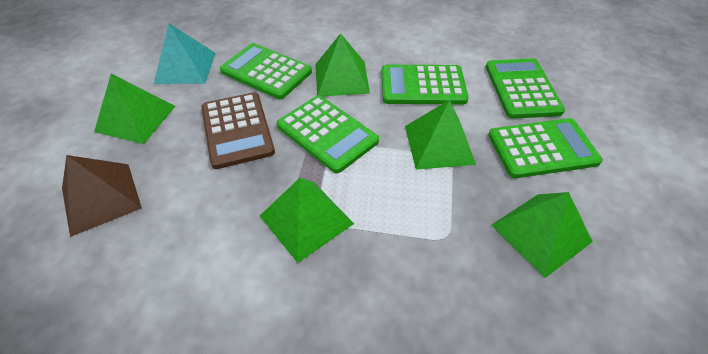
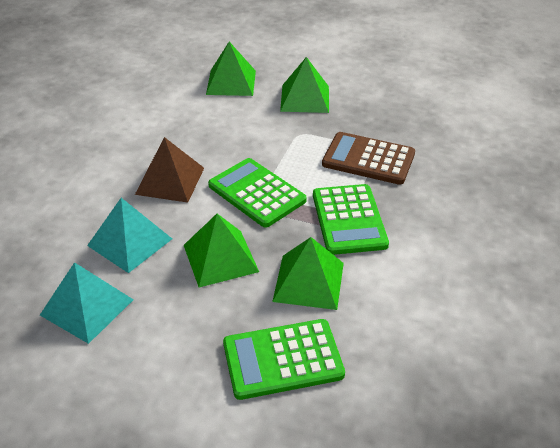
green calculator: [220,43,312,99] [277,95,379,173] [381,65,468,104] [486,58,565,119] [488,118,603,178] = 5 -> [208,158,307,228] [223,319,345,400] [313,184,389,255] = 3
green pyramid: [94,74,175,144] [260,178,354,263] [315,33,370,96] [405,100,476,170] [491,192,593,278] = 5 -> [184,214,259,287] [206,42,256,96] [272,237,344,310] [280,57,329,113] = 4
turquoise pyramid: [154,23,215,84] = 1 -> [40,262,134,344] [87,198,172,273] = 2

